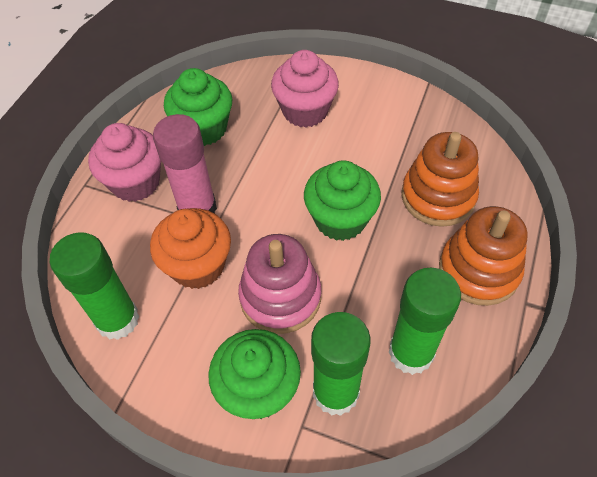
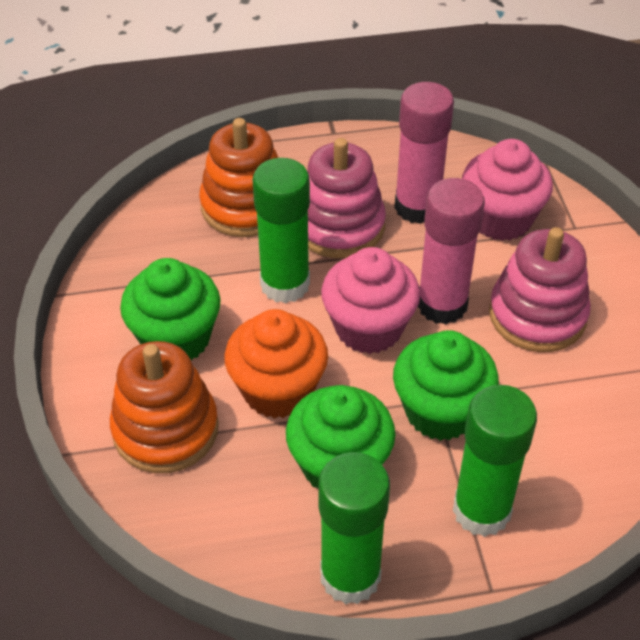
pink glue stick: [153,114,217,213] = 1 -> [394,82,454,224] [418,178,485,324] = 2
pink stacking toy: [238,234,321,334] = 1 -> [307,138,386,258] [489,227,591,352] = 2

